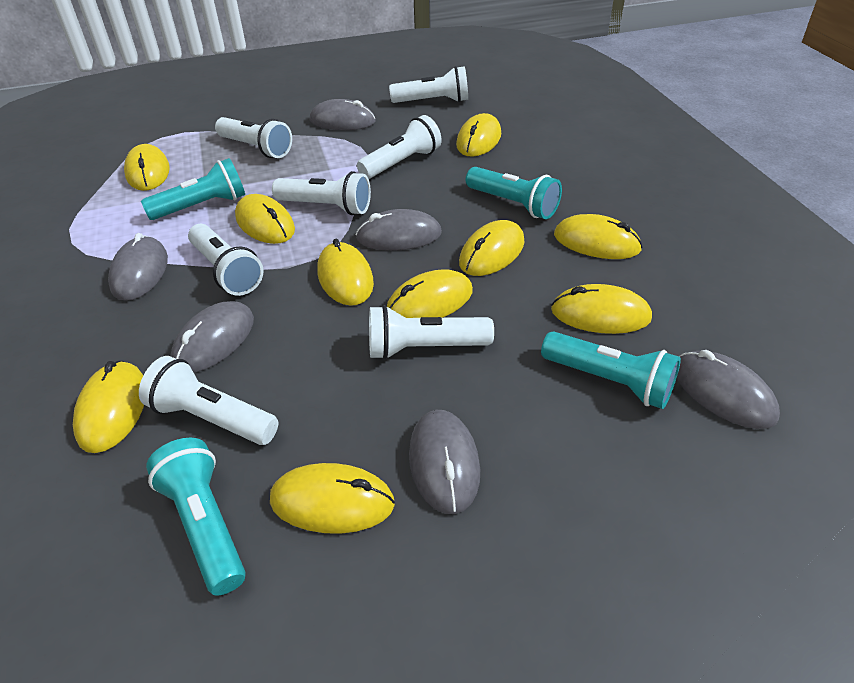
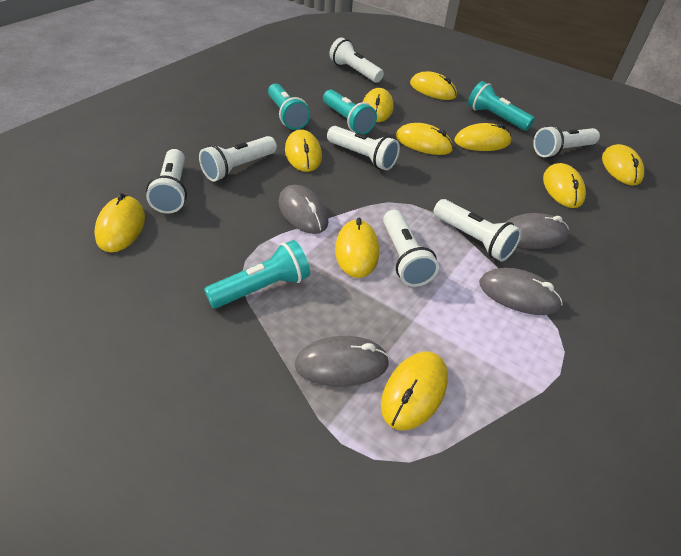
grey mouse: [108,233,168,301] [170,301,254,373] [310,99,376,130] [356,209,442,251] [409,410,480,514] [677,350,780,429] = 6 -> [279,185,329,234] [295,336,390,387] [479,268,563,315] [505,213,569,249] = 4

